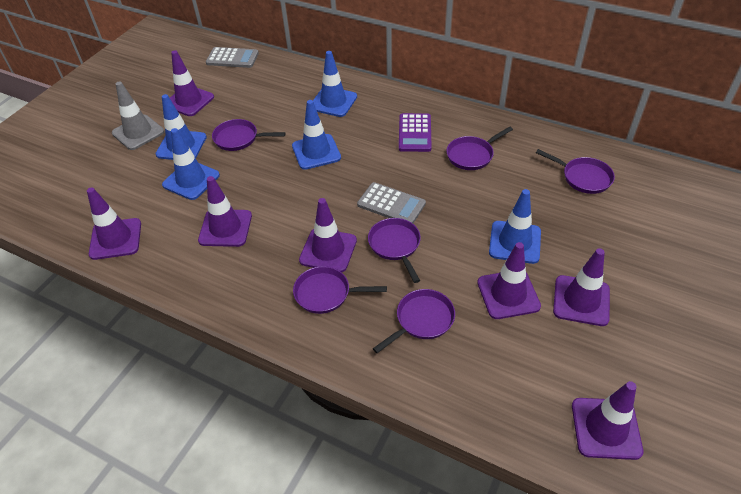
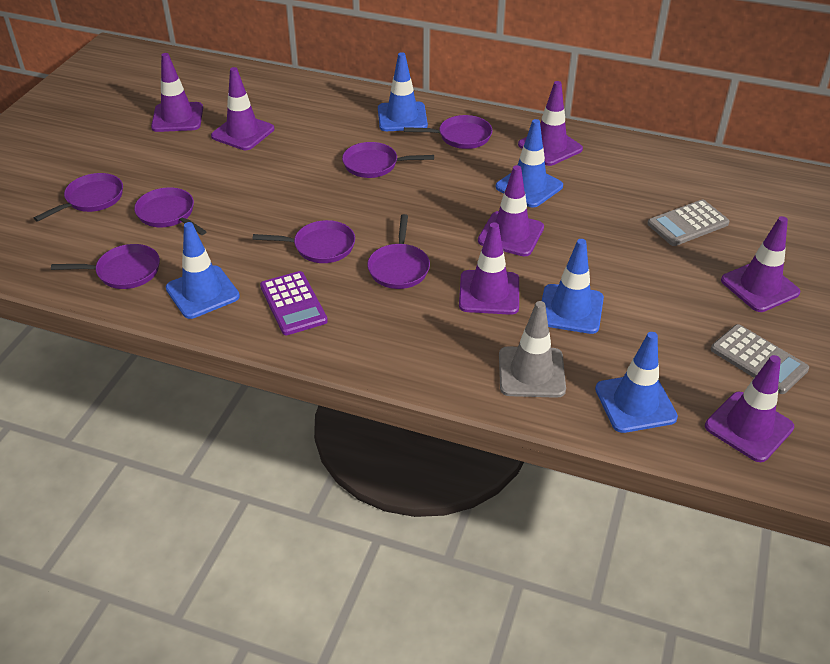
purple pan: [212,119,286,151] [293,266,387,314] [368,218,421,283] [373,289,455,353] [446,126,513,170] [536,149,615,194] = 6 -> [34,173,123,222] [51,244,160,289] [134,187,207,235] [253,220,355,263] [342,142,434,178] [367,214,430,289] [404,115,492,149] = 7

